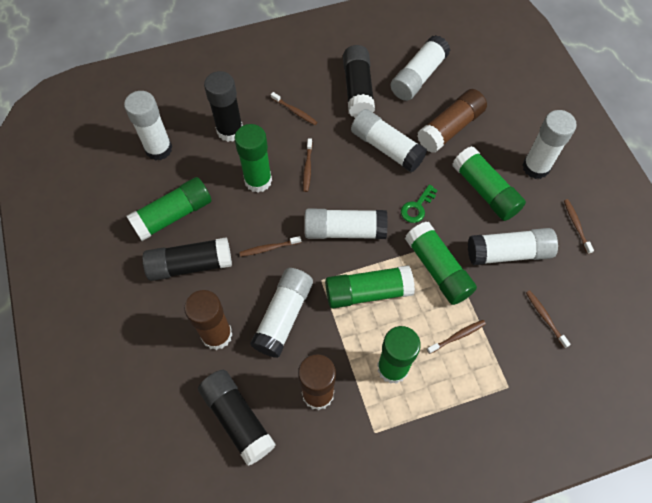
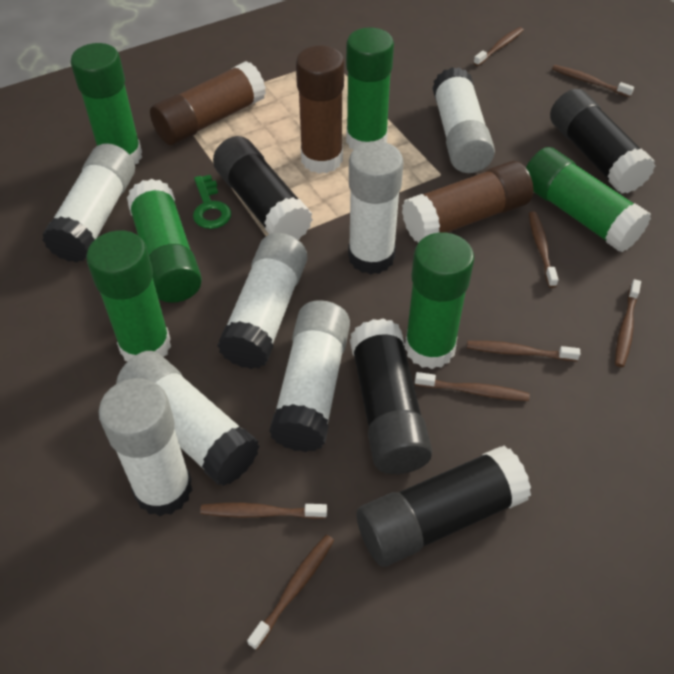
brown toothbrush: [239,236,301,257] [271,92,317,125] [303,138,312,192] [427,320,486,354] [526,290,571,348] [564,199,594,254] = 6 -> [200,503,327,519] [247,535,334,650] [415,372,530,401] [467,341,580,361] [474,27,524,66] [529,212,559,288] [552,65,634,97] [615,279,641,367] = 8

